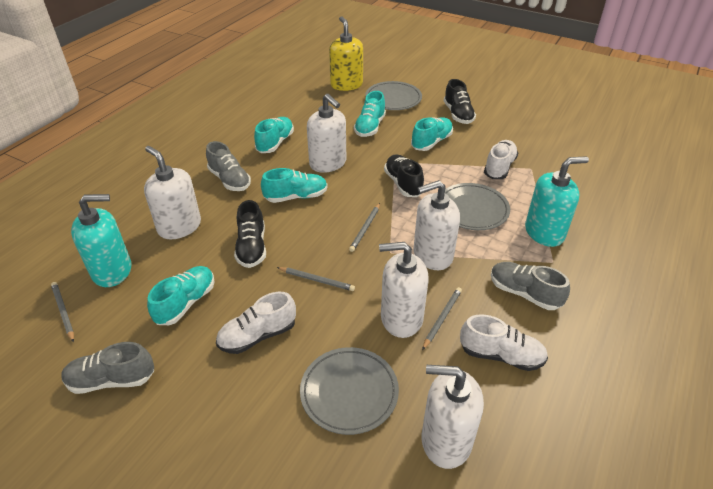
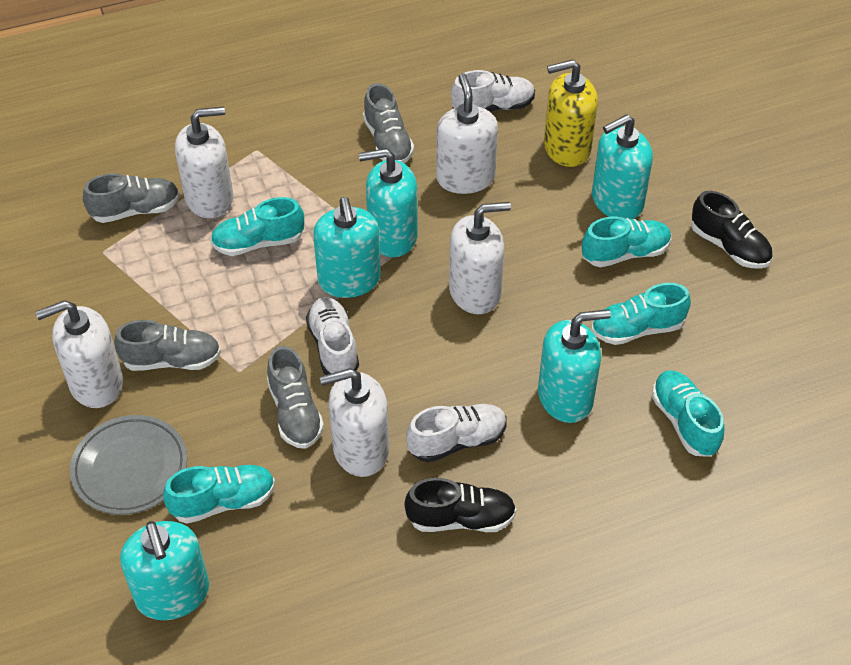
black shoe: [234,200,266,268] [384,154,424,197] [444,79,476,124] = 3 -> [404,478,516,532] [691,191,772,268] = 2
grey pencil: [51,282,74,342] [277,267,355,291] [349,203,380,252] [422,287,462,350] = 4 -> none = 0
grey plate: [300,347,399,435] [365,81,422,110] [445,183,510,230] = 3 -> [70,415,187,515] = 1
grey shoe: [61,342,154,394] [206,141,251,191] [491,262,570,310] = 3 -> [83,173,180,223] [114,320,221,371] [267,346,324,449] [363,83,414,163] = 4
turquoise soap dispenser: [71,194,131,287] [525,156,589,247] = 2 -> [120,521,209,620] [313,197,381,298] [359,148,418,257] [538,309,611,423] [592,114,653,219] = 5

